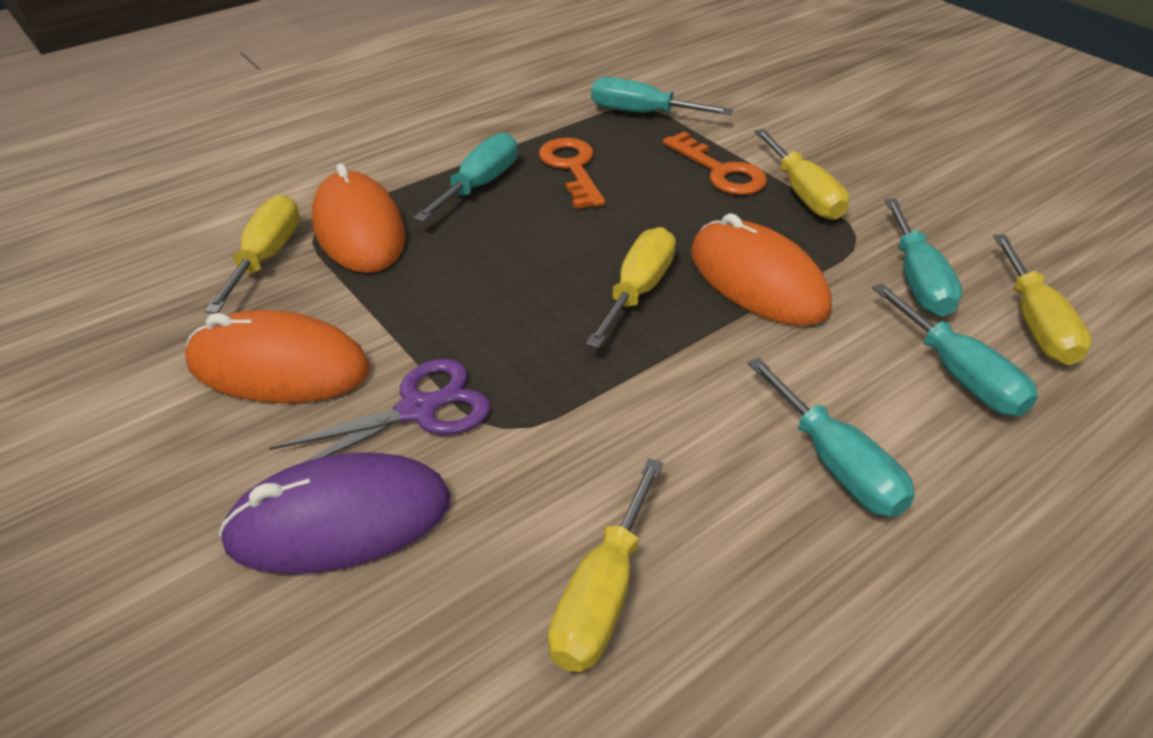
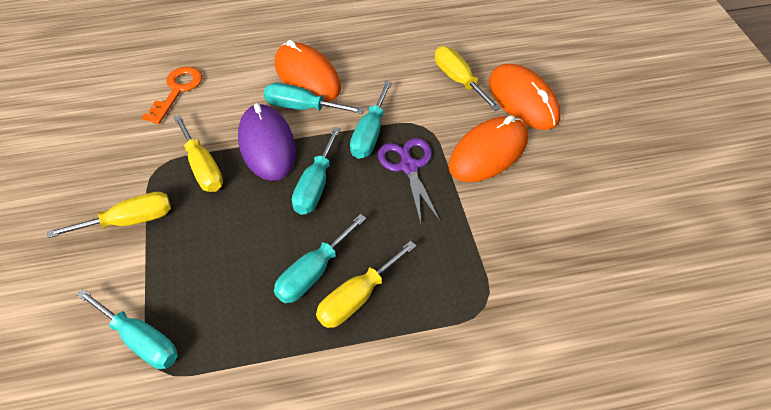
orange key: [539,138,605,209] [663,131,767,195] = 2 -> [142,66,202,124] = 1
yellow screwdriver: [205,195,300,313] [548,458,663,672] [586,227,676,348] [754,129,849,220] [993,235,1092,365] = 5 -> [47,192,171,238] [174,115,223,192] [316,241,417,328] [435,46,501,111] = 4

